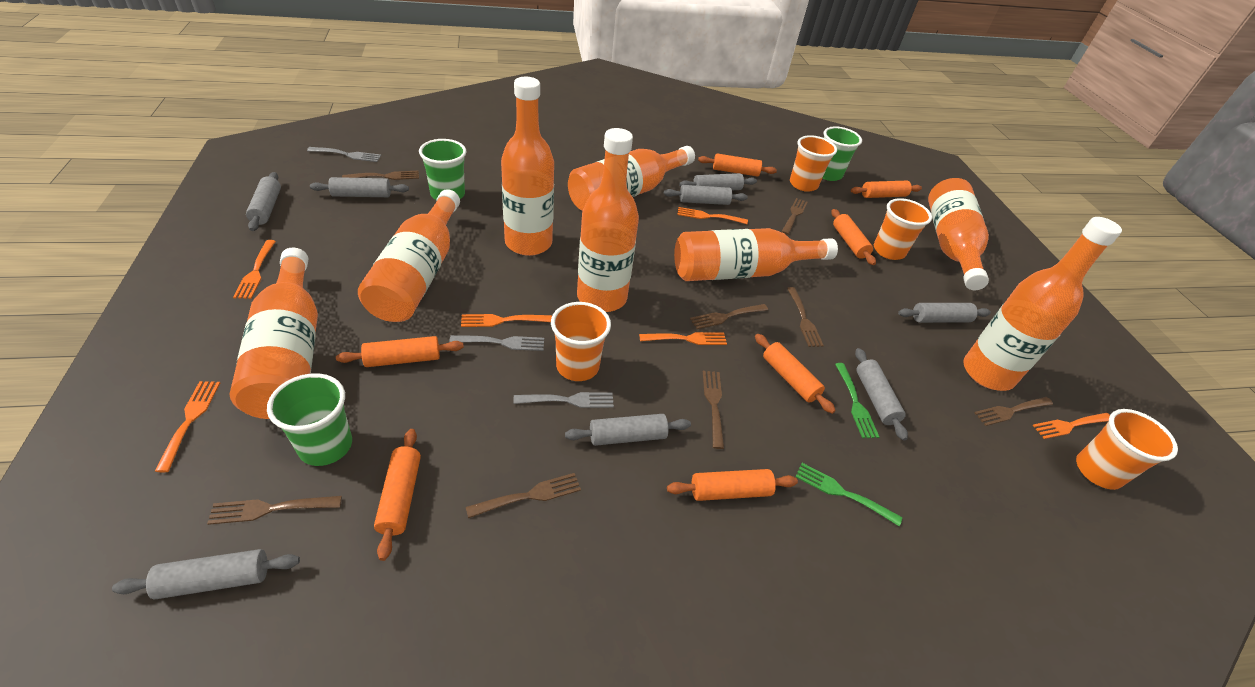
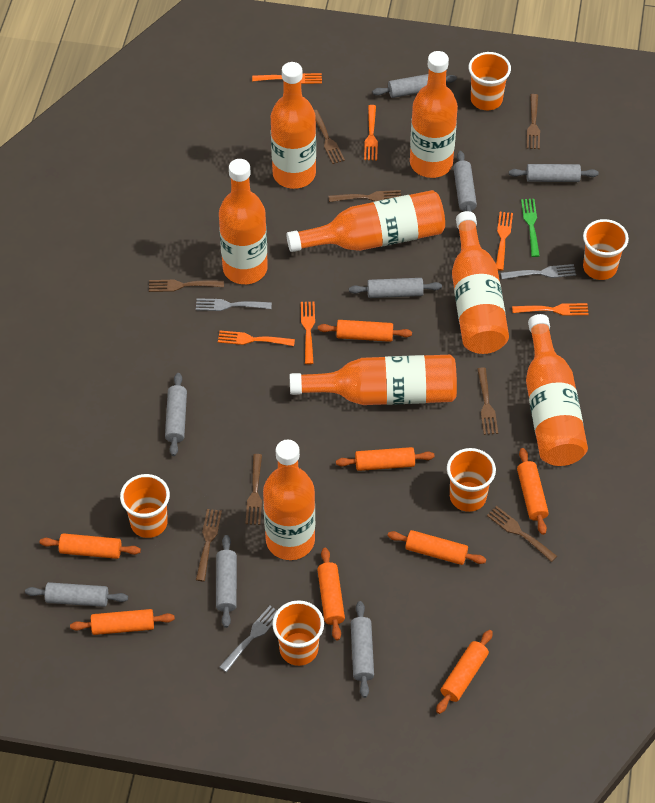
green cup: [267,373,352,466] [419,139,467,200] [822,126,862,181] = 3 -> none = 0
green fork: [795,463,902,526] [835,363,879,438] = 2 -> [521,199,540,257] = 1
orange cup: [551,302,611,381] [790,135,837,192] [874,198,932,260] [1076,409,1178,490] = 4 -> [120,474,170,538] [272,600,324,666] [447,448,496,512] [468,52,511,110] [583,219,629,280] = 5
orange rolling pin: [336,336,464,367] [374,429,421,561] [667,469,798,501] [698,153,777,176] [755,334,836,414] [831,209,876,265] [851,181,922,198] = 7 -> [40,533,141,559] [70,609,175,635] [317,548,345,641] [318,320,412,342] [336,447,434,471] [387,530,486,565] [436,630,493,714] [517,448,549,535] = 8

